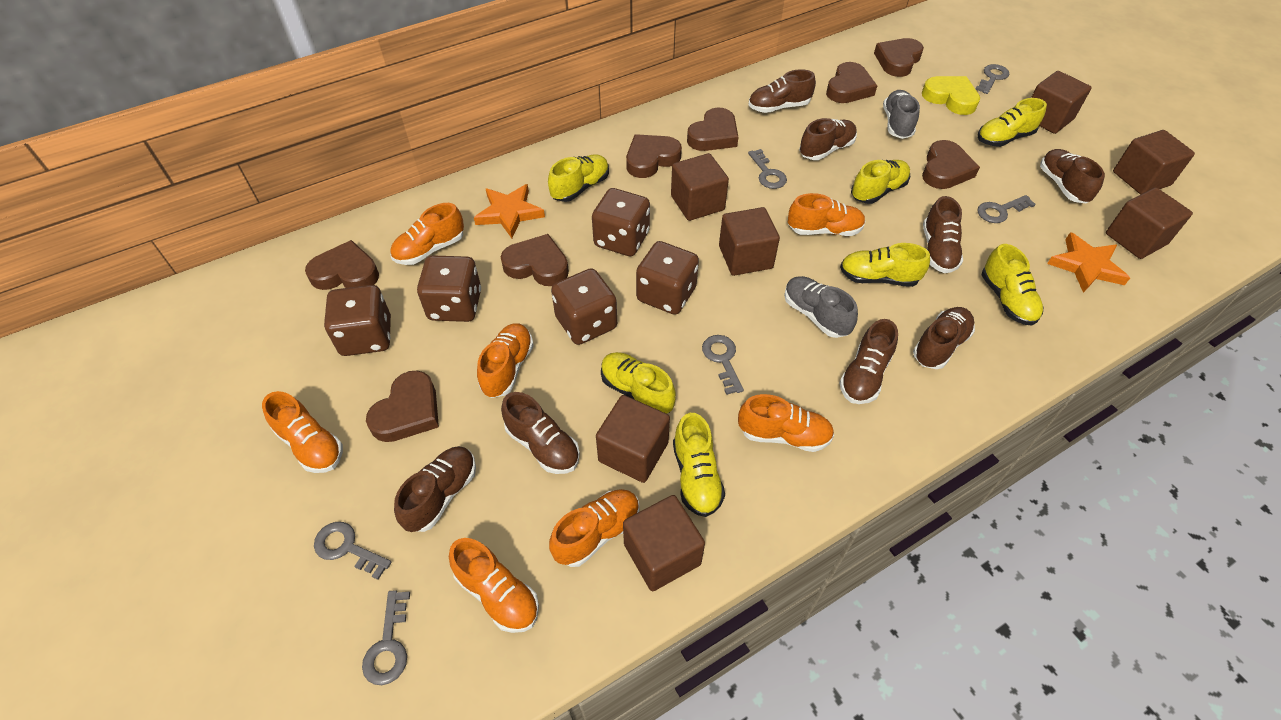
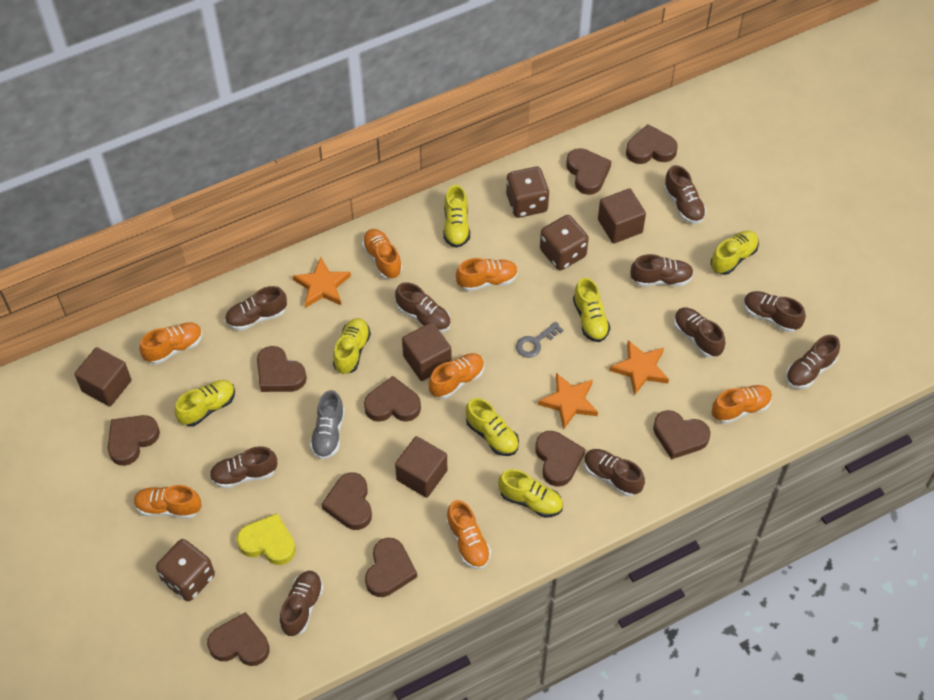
brown cube: [596,395,670,483] [623,495,705,591] [671,153,729,221] [719,207,780,276] [1031,71,1092,134] [1106,187,1193,259] [1113,130,1195,195] = 7 -> [74,347,132,407] [395,436,447,498] [402,322,452,381] [598,188,646,244] = 4
brown dice: [324,285,391,356] [417,255,481,322] [551,268,617,345] [592,188,650,256] [636,241,699,315] = 5 -> [156,539,215,602] [506,167,549,218] [540,215,589,270] = 3
brown heart: [305,240,379,290] [366,371,439,442] [501,234,569,286] [626,134,682,178] [687,107,738,151] [826,62,877,103] [874,38,924,77] [922,140,980,189] = 8 -> [108,415,160,466] [207,612,270,666] [257,346,307,392] [322,473,372,530] [364,376,421,422] [365,538,417,597] [535,431,585,487] [566,148,611,195] [626,124,678,164] [653,410,711,459] = 10
brown shoe: [394,446,476,532] [501,392,580,474] [748,69,816,113] [799,118,857,160] [839,319,898,404] [913,307,975,369] [923,196,963,273] [1040,149,1105,204] = 8 -> [209,446,277,489] [225,286,287,331] [280,571,323,636] [395,282,451,333] [584,449,645,496] [630,254,694,286] [664,165,706,224] [674,308,725,358] [743,291,806,332] [786,335,840,389] = 10
grey key: [314,522,392,580] [362,590,410,685] [702,335,744,395] [748,149,787,189] [976,64,1009,94] [977,195,1036,223] = 6 -> [516,322,564,358] = 1
grey shoe: [784,276,858,338] [883,90,920,139] = 2 -> [310,390,345,459] = 1
orange star: [474,184,545,238] [1047,232,1130,293] = 2 -> [293,257,351,308] [538,373,598,429] [609,340,669,396] = 3

